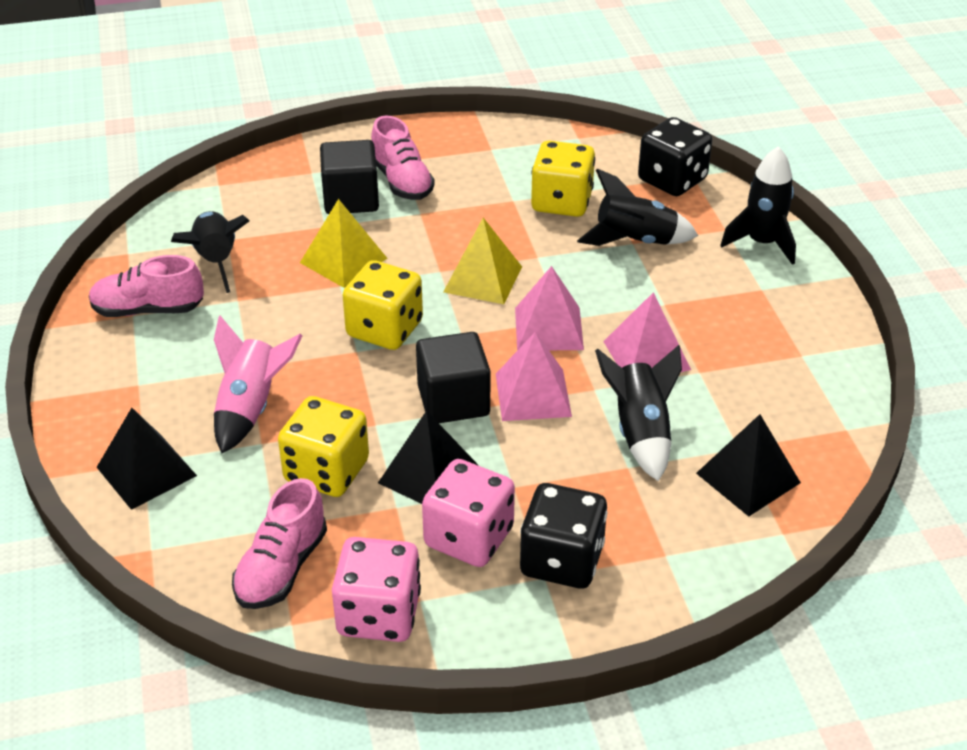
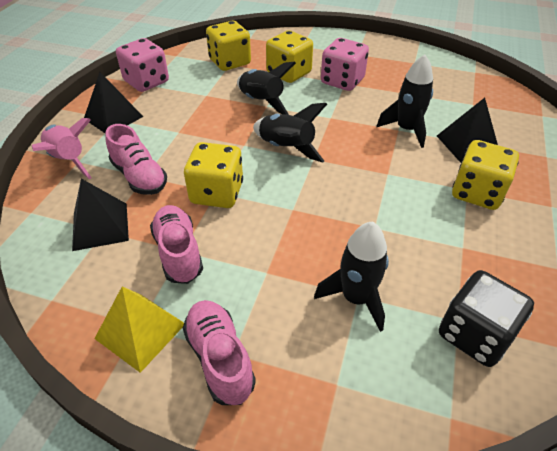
black cube: [320,140,379,214] [416,332,490,423] = 2 -> none = 0
black dice: [520,483,607,589] [638,117,712,196] = 2 -> [439,270,534,367] = 1
pink pyramid: [496,332,572,421] [515,266,584,350] [603,292,691,372] = 3 -> none = 0
yellow dice: [278,396,369,497] [343,260,423,350] [531,140,595,217] = 3 -> [184,142,243,208] [206,21,251,71] [266,30,313,83] [452,140,519,210] = 4
yellow pyramid: [300,199,387,288] [444,218,522,304] = 2 -> [94,286,184,373] = 1

